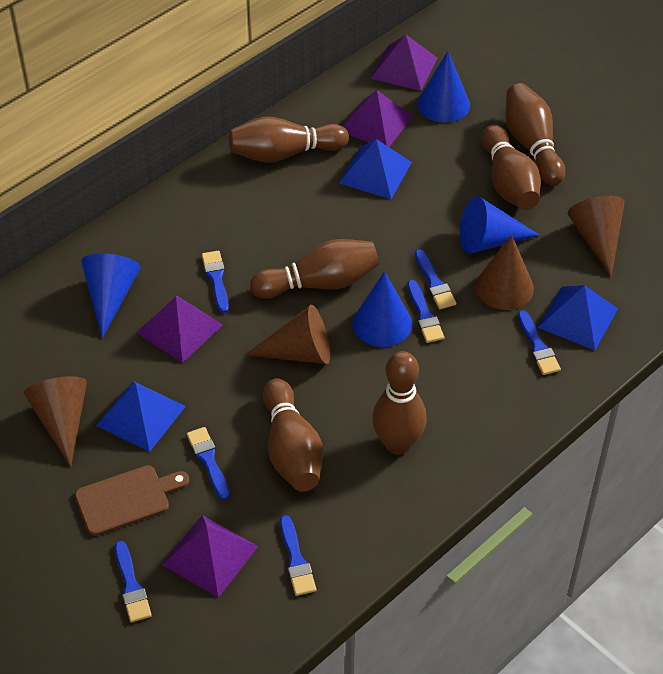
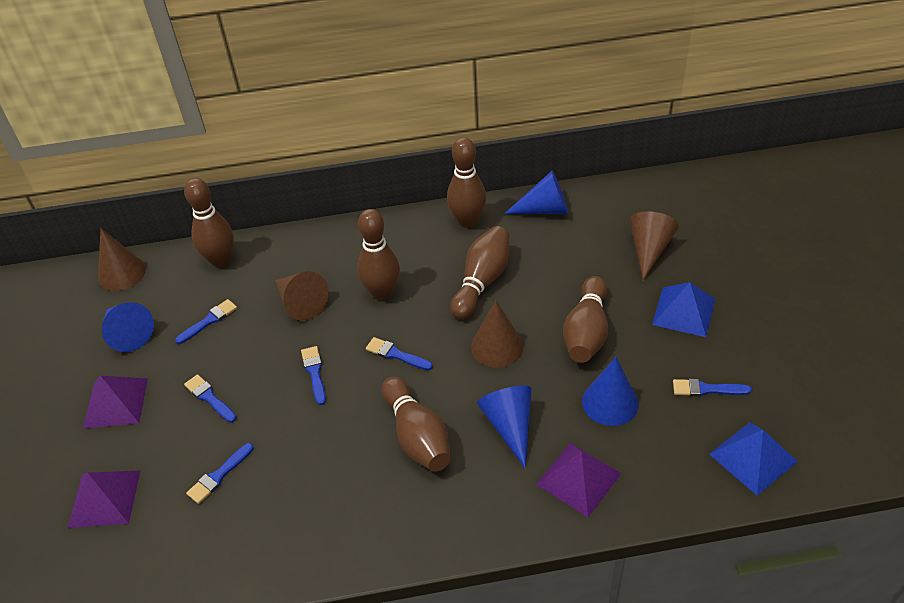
blue brush: [115,541,152,622] [187,427,230,500] [202,251,229,313] [280,515,316,596] [407,280,444,343] [415,249,456,309] [518,310,561,375] = 7 -> [175,299,237,344] [184,374,237,423] [186,443,254,504] [301,346,326,405] [366,337,433,370] [673,379,752,397] = 6
blue pyramid: [96,381,186,452] [339,139,412,199] [538,285,618,350] = 3 -> [652,282,715,337] [709,422,798,496] = 2
brown cutting board: [75,465,189,536] = 1 -> none = 0
purple pyramid: [137,296,223,363] [162,515,258,598] [342,90,413,147] [370,35,437,91] = 4 -> [68,470,141,528] [83,376,148,429] [536,443,622,517] = 3

